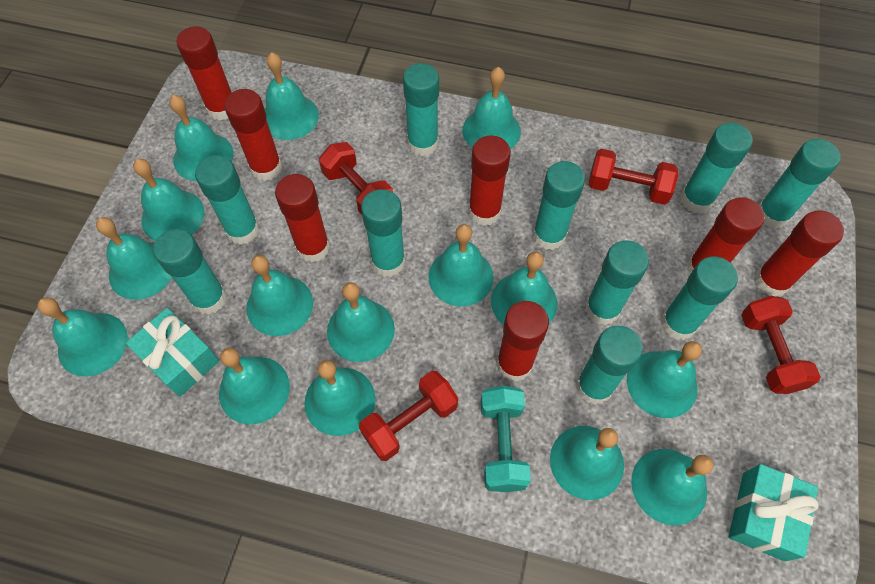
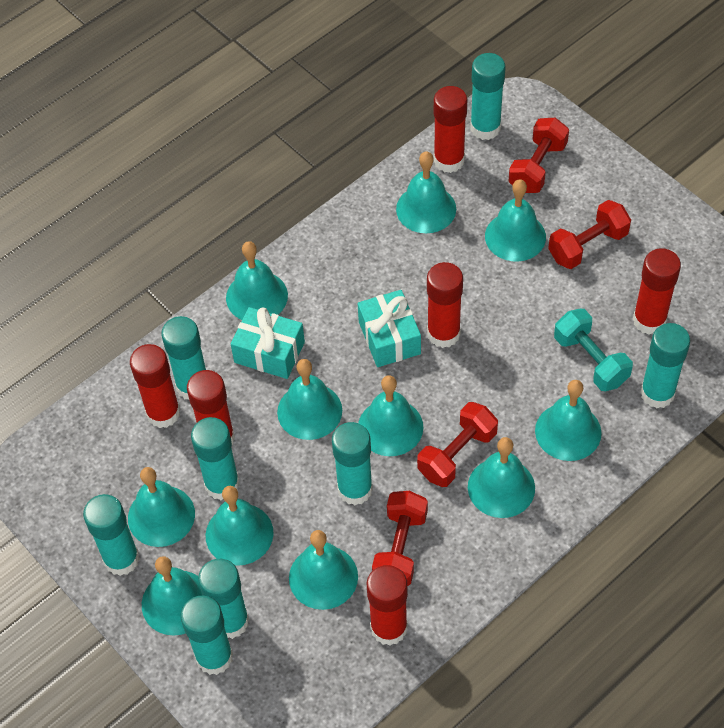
red glue stick: [177,26,232,120] [224,89,282,181] [275,174,330,262] [468,135,511,226] [497,301,549,382] [687,197,764,275] [755,210,844,296] = 7 -> [130,344,180,428] [187,370,235,445] [367,565,408,646] [427,262,463,348] [434,86,467,173] [633,248,681,335] = 6
turquoise bell: [37,297,128,377] [96,217,172,300] [133,159,204,241] [169,95,233,181] [219,348,290,424] [246,255,313,336] [265,52,319,140] [304,360,376,436] [327,282,395,362] [428,224,494,306] [463,67,521,149] [491,251,557,325] [550,426,624,500] [627,341,702,418] [631,449,713,525] = 15 -> [128,467,195,547] [142,556,203,636] [206,486,274,566] [226,241,288,320] [277,359,342,440] [289,530,358,610] [358,375,423,456] [396,151,456,233] [468,437,535,518] [485,179,546,261] [535,380,602,461] = 11
turquoise glue stick: [153,229,227,314] [195,155,259,245] [361,189,405,277] [403,63,439,156] [533,161,585,250] [576,326,643,405] [585,240,649,325] [661,257,738,340] [680,123,753,213] [759,139,841,229] = 10 -> [83,494,140,576] [161,316,206,399] [181,596,233,675] [191,417,240,500] [198,559,249,639] [332,422,373,505] [470,53,506,140] [640,323,690,408] = 8

